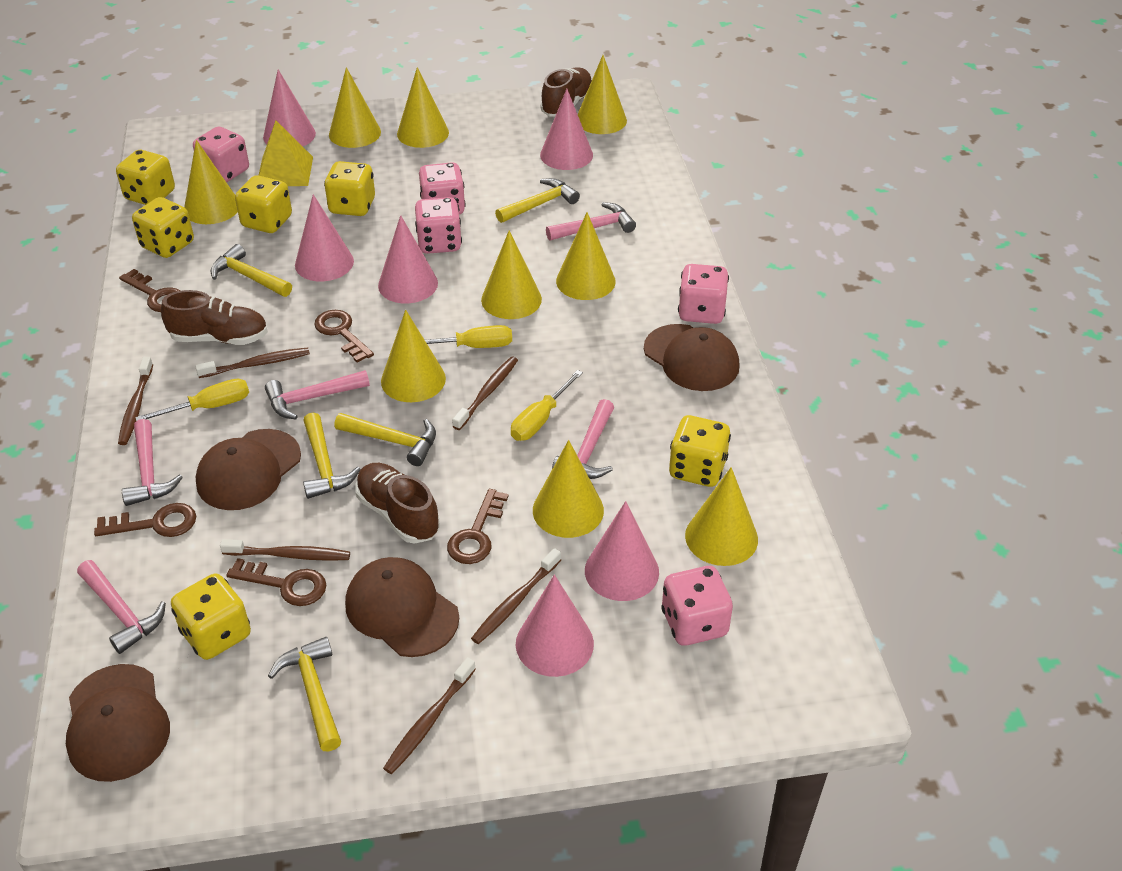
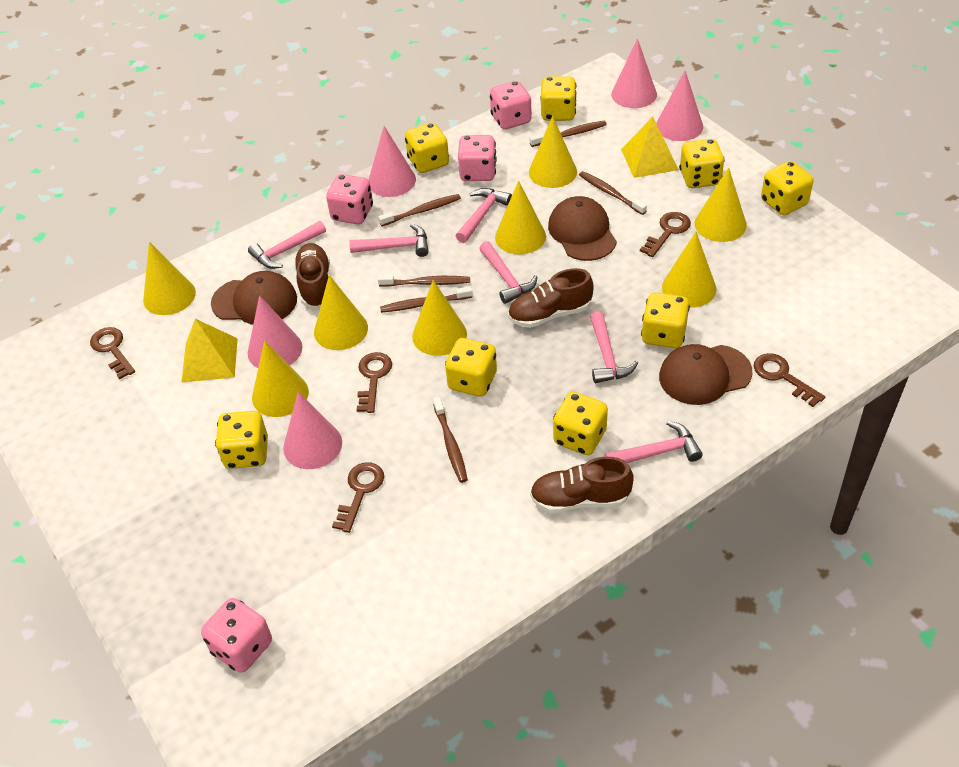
brown cap: [66,664,170,782] [196,429,301,510] [345,557,459,657] [644,324,740,391] = 4 -> [211,271,297,325] [548,196,617,261] [659,344,752,405] = 3
pink cone: [263,70,316,146] [295,194,354,281] [378,215,438,303] [516,575,594,677] [540,89,593,170] [585,501,659,601] = 6 -> [248,295,302,368] [283,392,342,469] [369,126,416,197] [611,38,657,108] [656,71,703,141] = 5
pink dice: [193,127,249,182] [415,197,462,254] [419,162,466,214] [661,566,733,646] [678,264,729,324] = 5 -> [201,598,272,673] [326,174,373,224] [458,135,497,181] [490,81,532,129] = 4
pink hammer: [77,560,166,654] [122,419,183,506] [265,370,370,420] [546,202,636,241] [552,399,614,479] = 5 -> [248,221,326,269] [349,224,429,257] [456,188,512,243] [479,241,538,304] [590,311,638,383] [605,421,703,463] = 6
yellow cone: [184,140,238,224] [329,67,381,148] [381,310,446,402] [397,67,449,148] [481,230,542,319] [533,440,604,538] [556,212,616,300] [578,55,627,134] [685,467,758,566] = 9 -> [143,242,196,315] [252,341,309,417] [314,275,368,350] [412,280,467,356] [495,181,546,254] [529,116,577,188] [662,232,716,308] [695,167,747,242] = 8
yellow dice: [116,150,175,205] [132,197,194,258] [171,574,251,660] [235,175,292,233] [324,161,375,216] [669,415,731,487] = 6 -> [215,411,268,469] [405,123,449,173] [445,338,497,397] [540,76,576,121] [553,392,608,455] [641,292,690,348] [679,139,725,188] [761,161,813,215] = 8
yellow hammer: [211,244,292,297] [268,637,341,752] [303,412,361,499] [335,413,436,466] [495,178,580,223] = 5 -> none = 0
yellow pyramid: [258,120,313,186] = 1 -> [181,319,238,383] [621,117,679,178] = 2
yellow screwdriver: [135,379,249,421] [425,325,512,348] [511,370,583,441] = 3 -> none = 0

